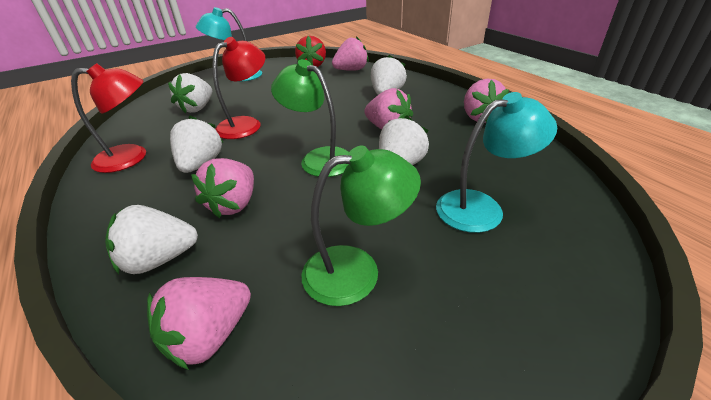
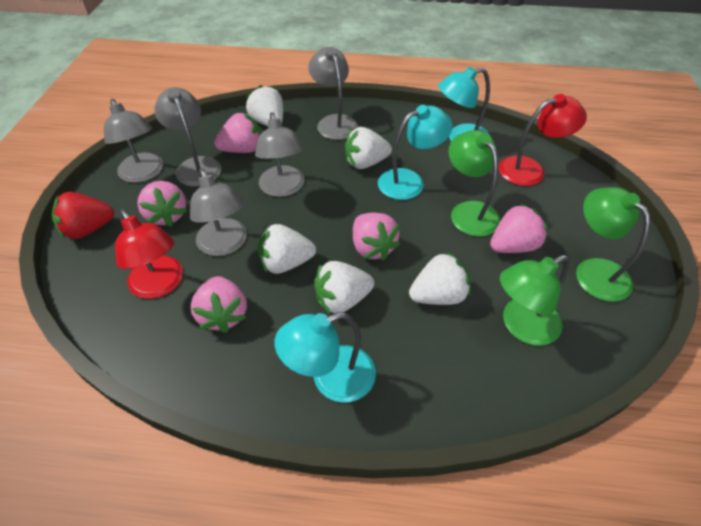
green lamp: [271,59,349,177] [302,146,421,306] = 2 -> [448,130,501,237] [500,255,569,346] [576,187,650,302] = 3
grey lamp: none = 0 -> [104,99,163,183] [154,87,221,187] [190,168,247,256] [255,112,304,197] [309,47,358,140] = 5
turquoise lamp: [196,7,262,82] [436,92,557,233] = 2 -> [274,312,376,403] [378,105,453,200] [438,67,490,141] = 3

